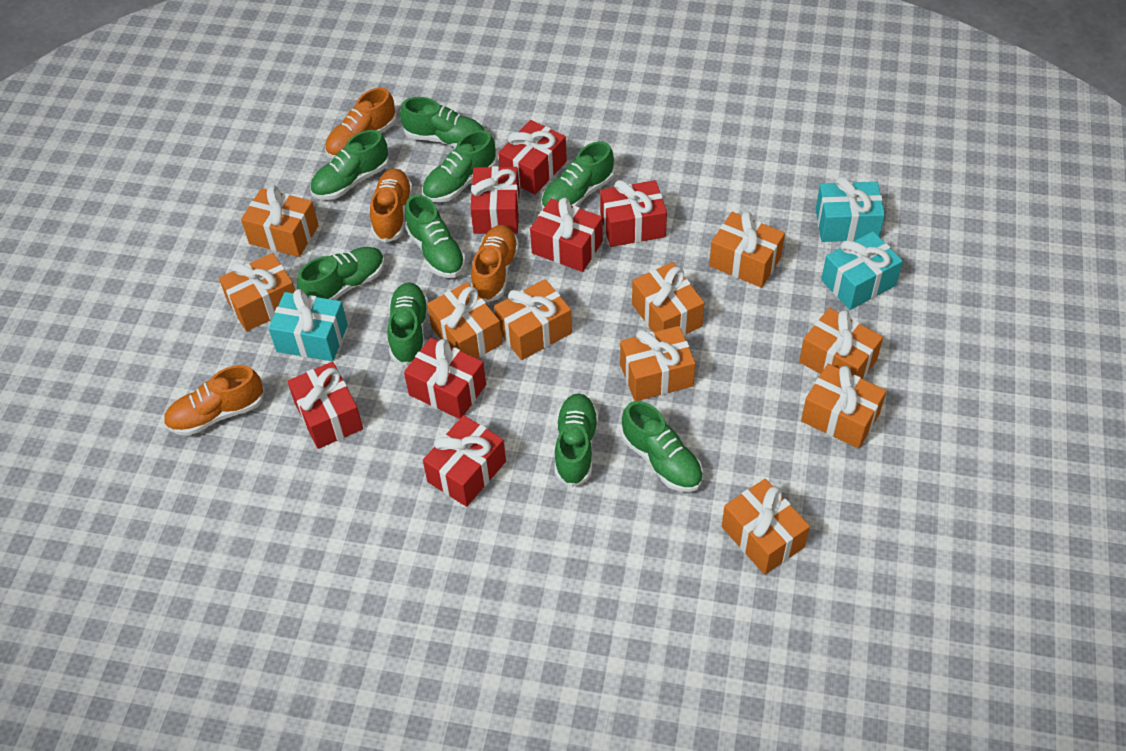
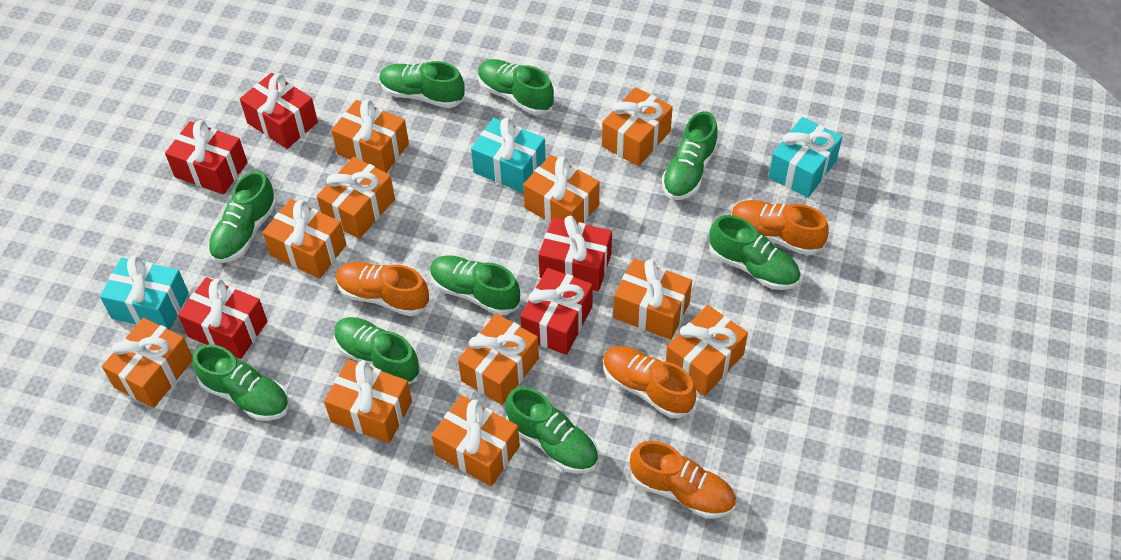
orange gift: [219,253,295,331] [241,186,319,257] [427,282,502,358] [494,279,572,360] [620,326,696,401] [632,262,704,335] [709,212,785,288] [722,479,810,575] [799,308,883,379] [801,364,886,449] = 10 -> [102,318,193,408] [263,199,346,279] [317,157,395,239] [324,359,412,444] [331,99,409,173] [431,395,520,486] [458,313,539,405] [523,155,600,223] [602,87,673,166] [613,259,692,340] [666,305,748,396] = 11
red gift: [287,362,363,449] [404,338,486,419] [423,415,506,507] [470,166,520,234] [498,120,567,195] [530,198,603,272] [600,180,667,247] = 7 -> [165,120,247,195] [178,277,267,359] [240,73,318,149] [520,268,593,355] [539,216,612,291] = 5

